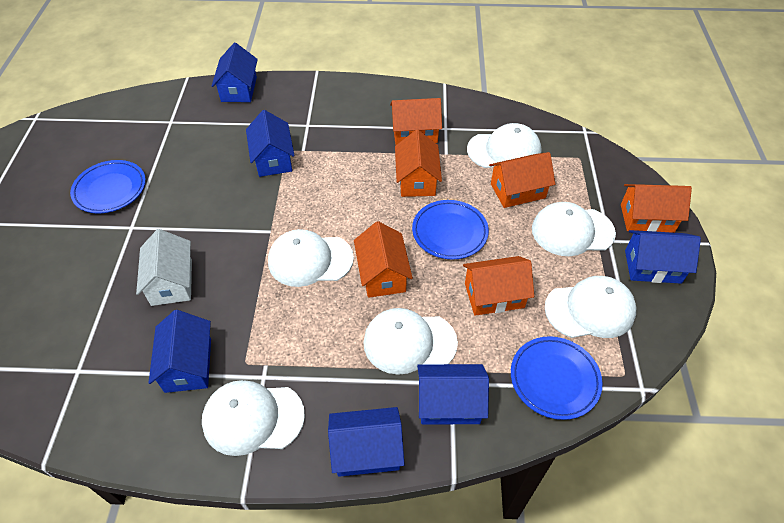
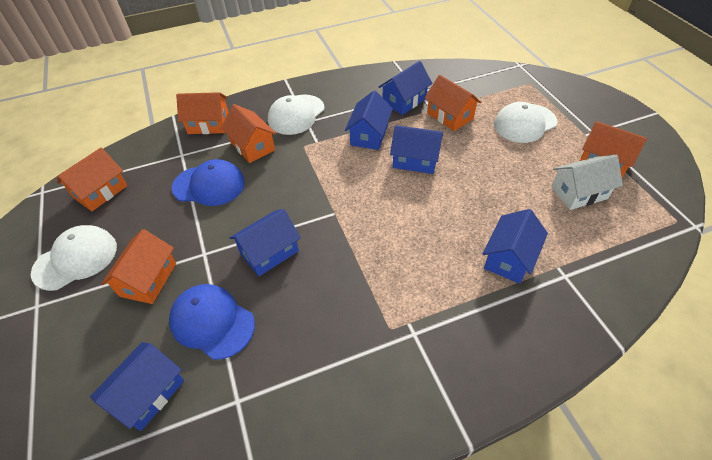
blue cap: none = 0 -> [169,284,255,360] [172,159,245,206] = 2
blue plate: [70,160,146,213] [412,200,489,259] [511,336,602,420] = 3 -> none = 0
white cap: [202,380,305,456] [268,229,354,287] [363,308,458,375] [467,123,542,168] [532,202,616,256] [545,276,636,338] = 6 -> [31,225,117,291] [268,95,324,135] [494,102,557,143] = 3

